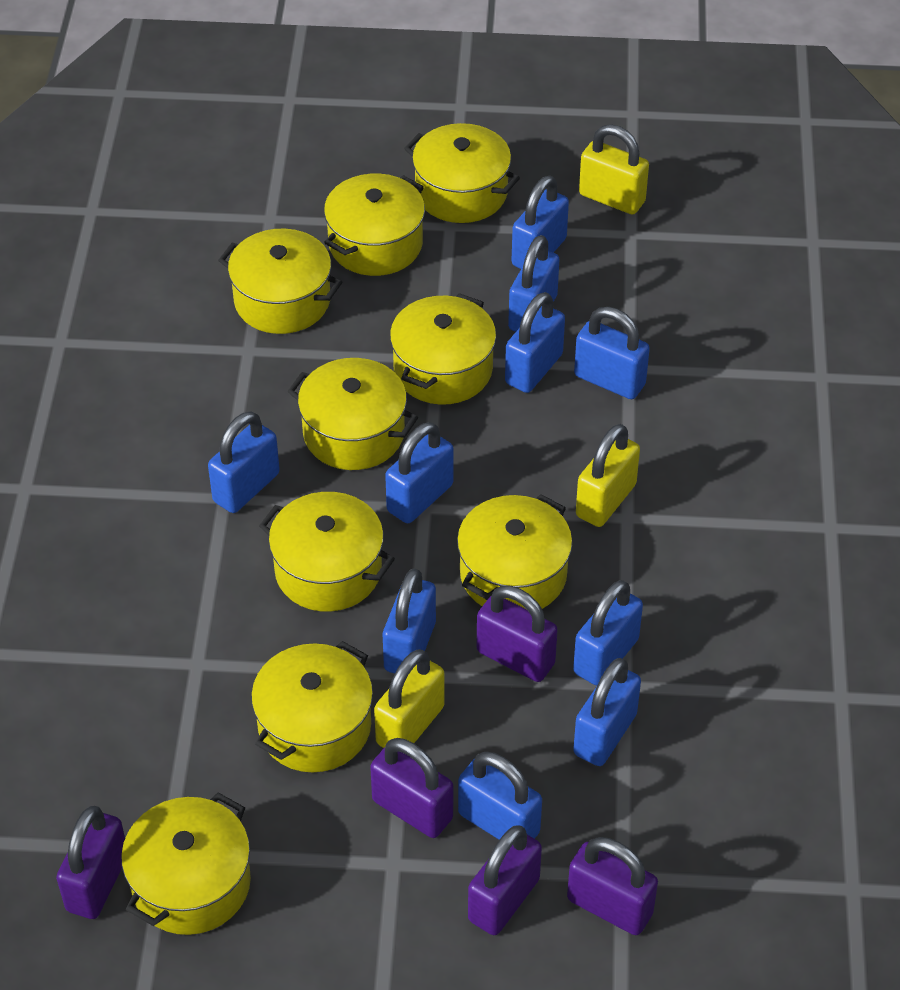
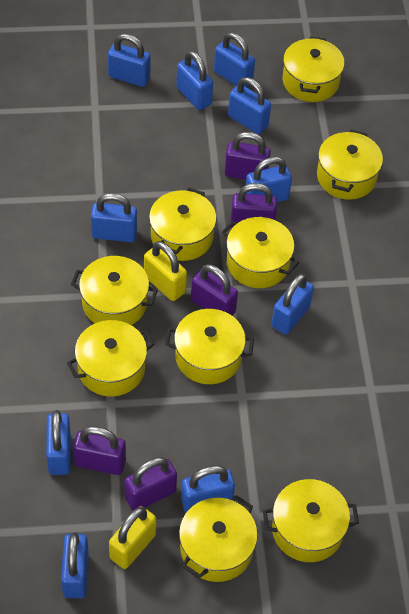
yellow padlock: [374,649,445,748] [576,424,640,527] [579,124,649,215] = 3 -> [109,506,156,569] [144,241,187,301] = 2

